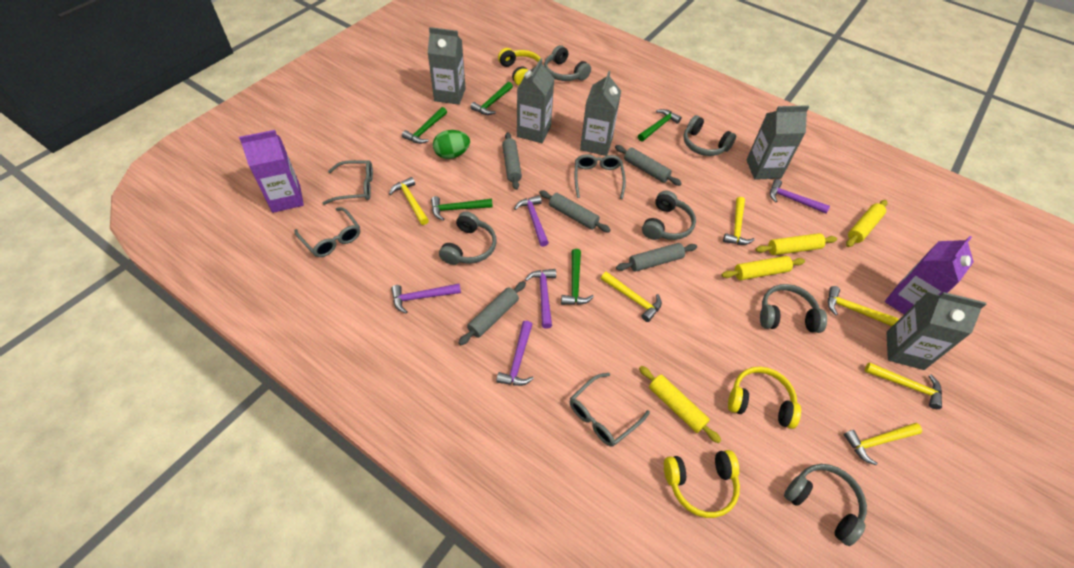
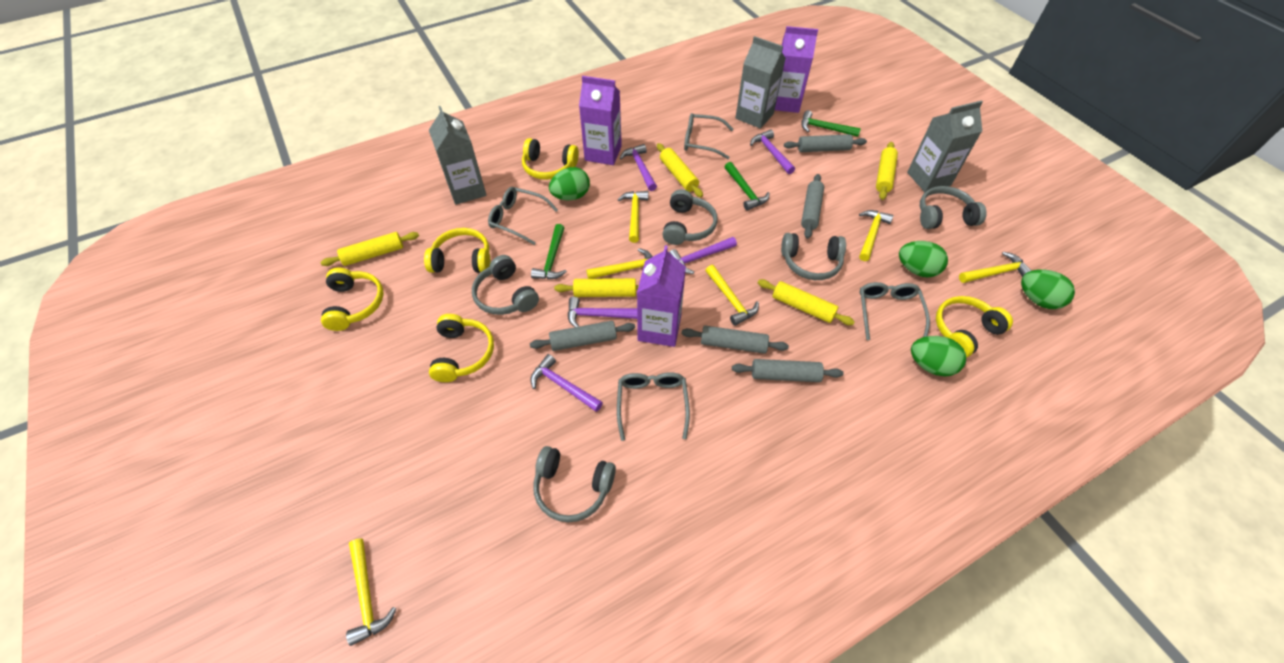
green egg: [433,130,470,159] = 1 -> [549,167,590,200] [899,241,948,277] [911,336,966,377] [1021,269,1075,309] = 4
green hammer: [402,107,447,144] [431,196,493,221] [470,82,513,115] [561,249,594,305] [638,109,682,142] = 5 -> [531,224,567,279] [725,162,770,211] [801,110,861,137] = 3
grey carton: [428,27,466,105] [517,58,554,143] [580,71,621,156] [746,105,809,180] [886,292,986,370] = 5 -> [429,106,486,205] [735,36,786,129] [907,100,983,192] = 3
grey headphones: [439,212,497,265] [544,45,591,81] [642,191,696,240] [683,115,736,156] [760,284,827,333] [784,464,867,546] = 6 -> [472,255,539,315] [533,446,616,523] [662,189,717,245] [781,233,846,280] [920,186,987,229] = 5
purple carton: [239,130,304,213] [885,236,974,314] = 2 -> [579,76,622,165] [637,245,686,347] [775,26,818,113] = 3
yellow headphones: [498,48,540,85] [664,450,740,518] [728,367,801,429] = 3 -> [321,268,384,331] [424,228,490,273] [429,314,494,382] [522,138,579,180] [936,296,1013,358] = 5
yellow rolling pin: [639,366,721,443] [721,256,805,280] [756,233,837,255] [846,200,888,247] = 4 -> [320,232,419,266] [554,278,639,297] [657,143,703,198] [758,279,855,325] [876,142,898,200] = 5

